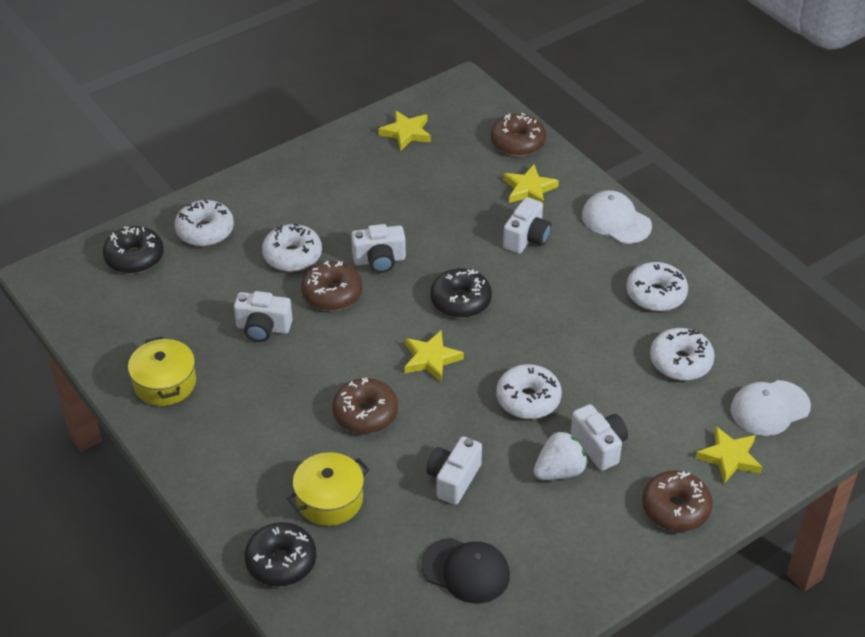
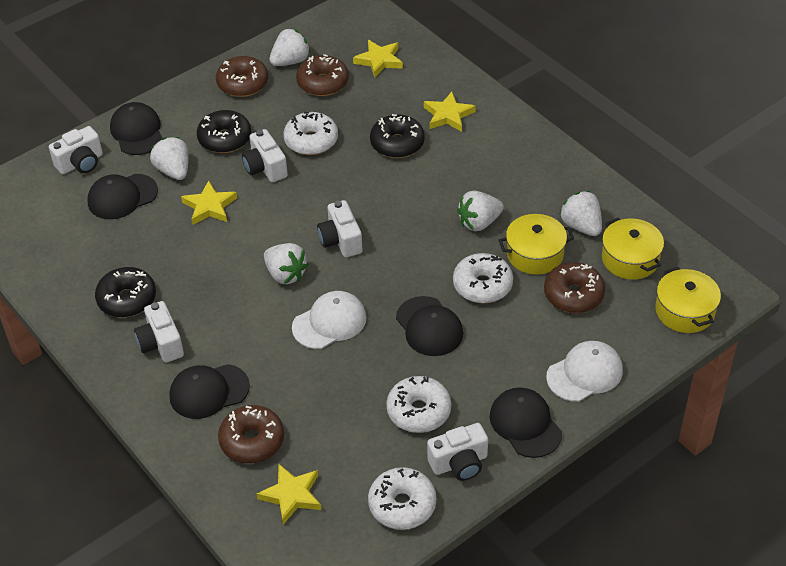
black cap: [421,538,510,604] = 1 -> [87,174,158,219] [110,102,163,155] [169,364,250,419] [396,296,463,356] [490,387,562,458] = 5
white donut: [174,200,234,246] [262,223,322,272] [496,364,562,419] [626,262,688,311] [650,328,715,381] = 5 -> [283,112,338,155] [368,467,436,530] [386,376,451,433] [453,253,513,303] = 4
white strawberry: [534,430,588,480] = 1 -> [150,137,189,180] [264,243,309,284] [269,28,311,66] [457,191,504,231] [559,191,602,236] = 5
yellow pot: [128,336,196,406] [287,452,370,526] = 2 -> [498,214,574,275] [602,217,664,280] [655,267,721,333] = 3

